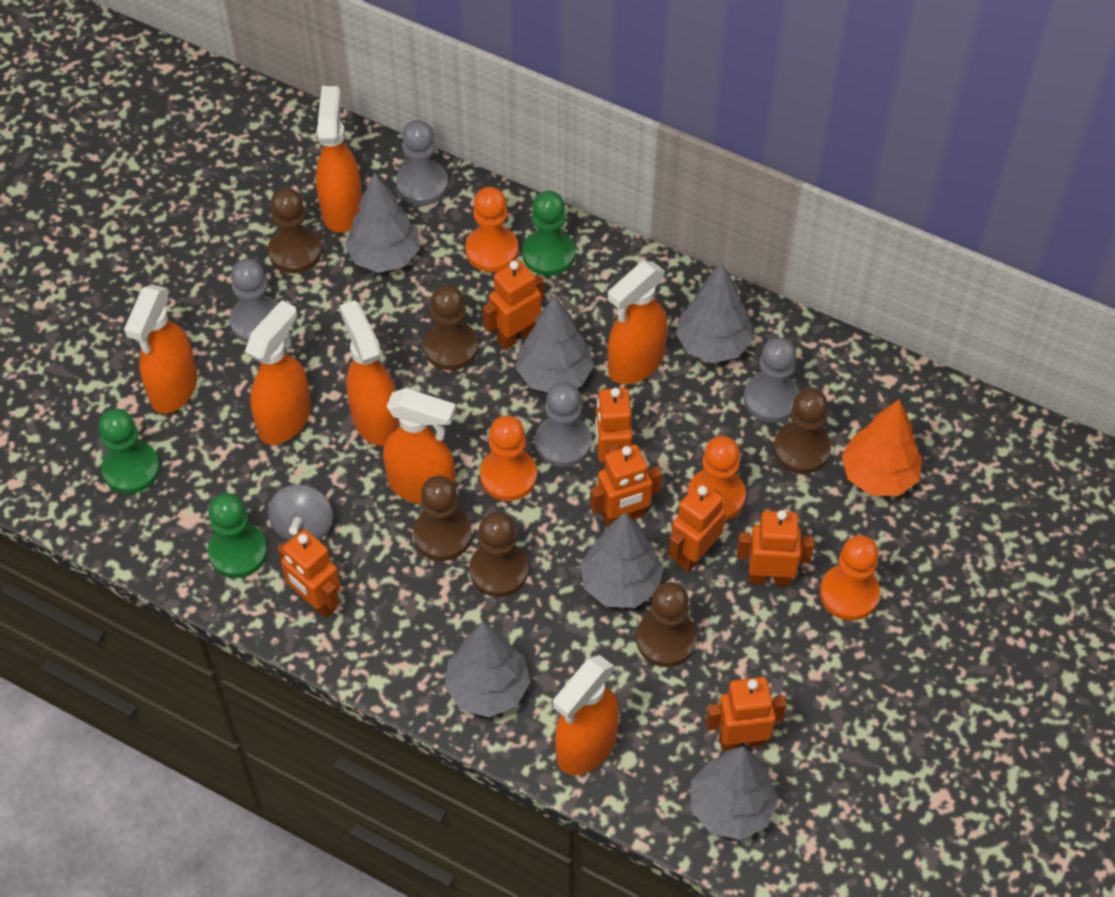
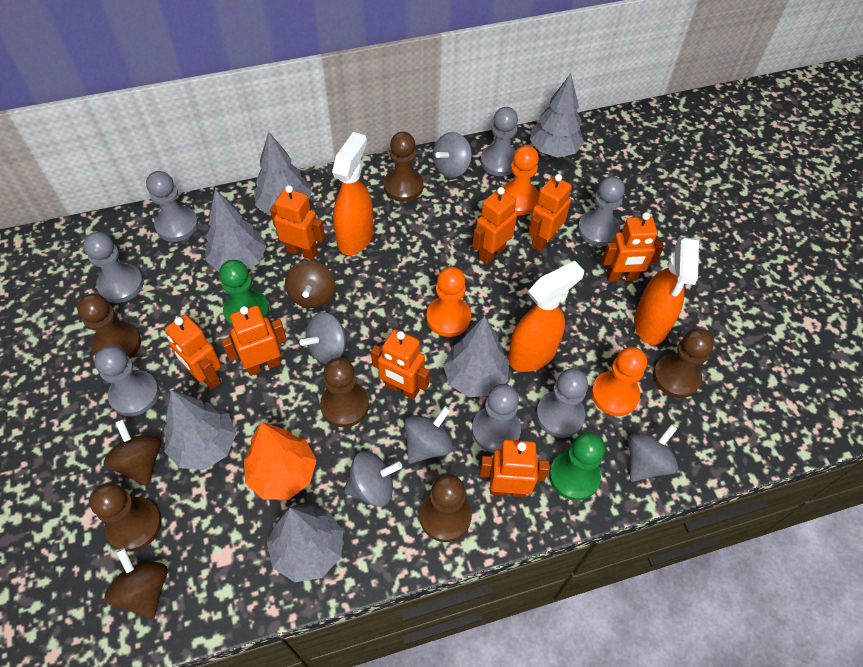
brown spinning top: none = 0 -> [104,419,161,486] [104,548,167,619] [285,261,335,308] = 3
green pawn: [98,409,160,494] [208,493,267,578] [522,191,576,276] = 3 -> [219,260,270,328] [549,432,605,501] = 2
grey pawn: [229,259,278,343] [396,120,448,205] [535,382,592,467] [744,337,799,423] = 4 -> [83,232,144,303] [94,346,159,416] [146,171,198,242] [472,384,521,453] [481,107,518,176] [536,368,588,438] [578,176,625,246] = 7
grey spinning top: [268,484,333,541] = 1 -> [300,312,349,364] [344,451,402,507] [404,406,453,464] [433,132,472,178] [628,424,678,482] = 5
orange pawn: [465,187,519,272] [480,416,537,501] [688,436,746,520] [820,535,880,620] = 4 -> [426,267,471,337] [503,145,539,215] [591,347,647,416] = 3
orange robot: [277,529,341,618] [483,260,544,350] [590,445,662,528] [595,388,632,463] [668,482,726,572] [706,677,787,751] [737,510,814,586] = 7 -> [165,315,221,389] [221,306,287,376] [270,185,325,260] [371,329,429,400] [472,187,517,264] [480,440,549,497] [529,174,572,252] [602,212,664,282] = 8
orange spray bottle: [124,285,197,414] [245,300,311,445] [316,86,362,233] [339,300,399,446] [383,388,456,504] [553,655,619,775] [608,261,667,384] = 7 -> [332,132,374,255] [508,261,584,372] [634,237,699,345] = 3

